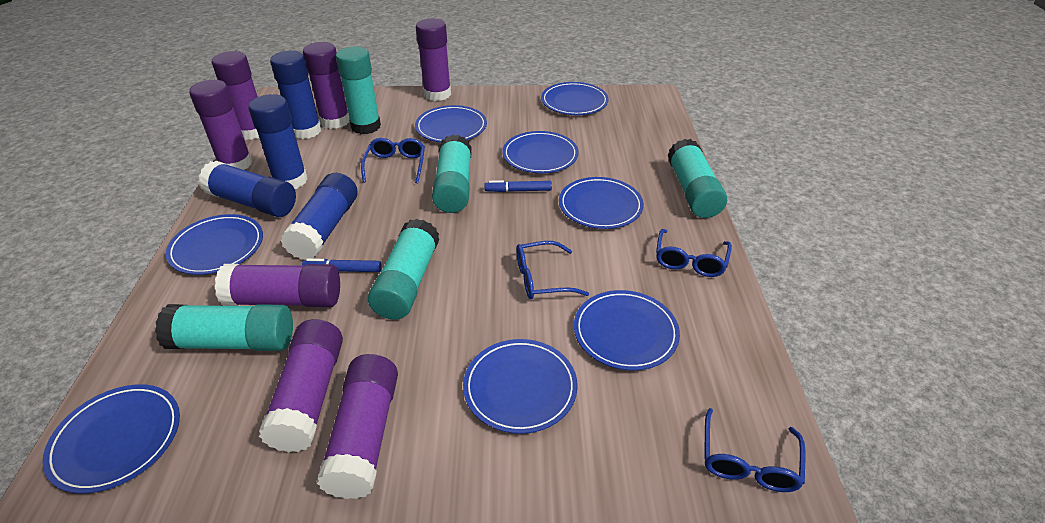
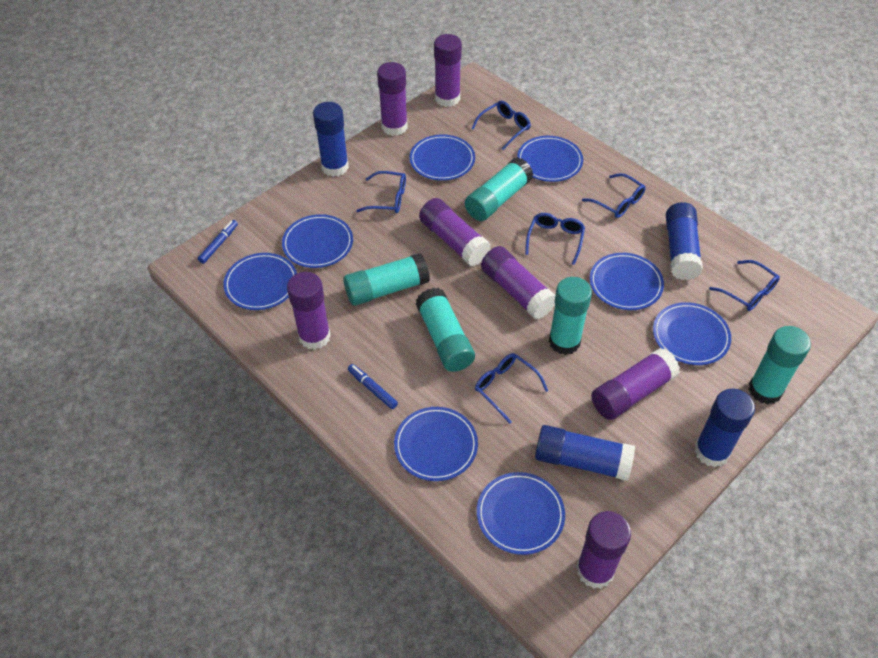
blue glasses: [361,138,425,183] [516,241,589,299] [656,229,732,277] [705,408,805,492] = 4 -> [356,171,406,213] [471,101,531,150] [475,353,548,424] [525,213,585,265] [582,173,646,218] [709,260,780,311] = 6

